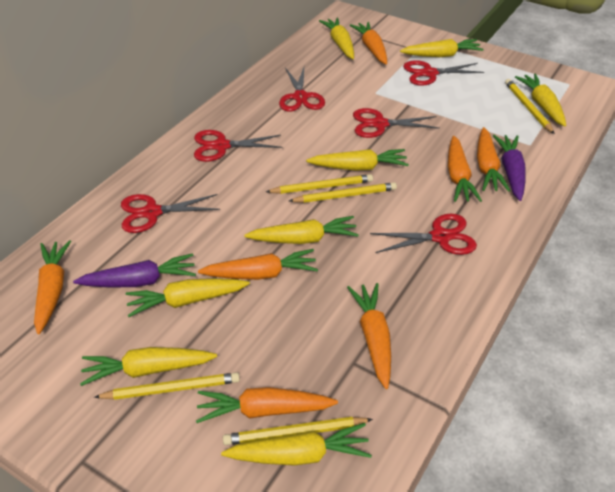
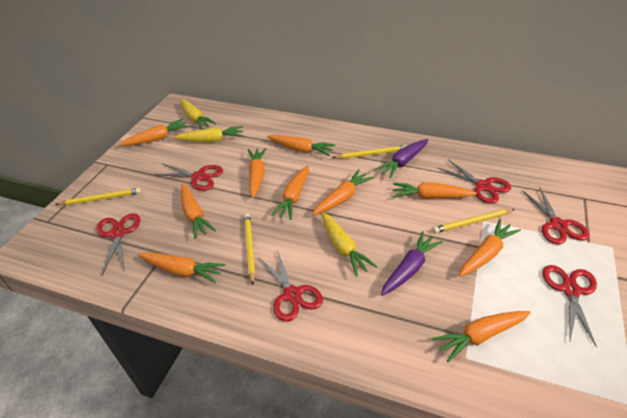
orange carrot: [34,240,71,334] [196,387,338,423] [198,249,318,280] [347,283,391,389] [350,22,387,64] [448,136,482,202] [477,127,510,192] = 7 -> [119,119,189,146] [138,252,225,283] [181,184,216,239] [248,148,267,198] [267,135,336,156] [271,165,309,220] [312,169,374,215] [393,182,477,199] [432,311,531,363] [459,219,521,276] = 10
yellow carrot: [80,347,217,386] [125,278,250,317] [221,423,372,466] [244,216,359,244] [306,149,409,171] [319,17,354,59] [400,39,484,57] [515,74,566,127] = 8 -> [174,126,243,142] [180,99,216,130] [322,212,377,276] = 3
yellow pencil: [94,372,240,400] [223,417,373,445] [266,174,373,194] [289,182,397,203] [505,79,555,134] = 5 -> [55,188,141,205] [244,213,255,285] [332,145,407,159] [433,209,515,233] = 4

